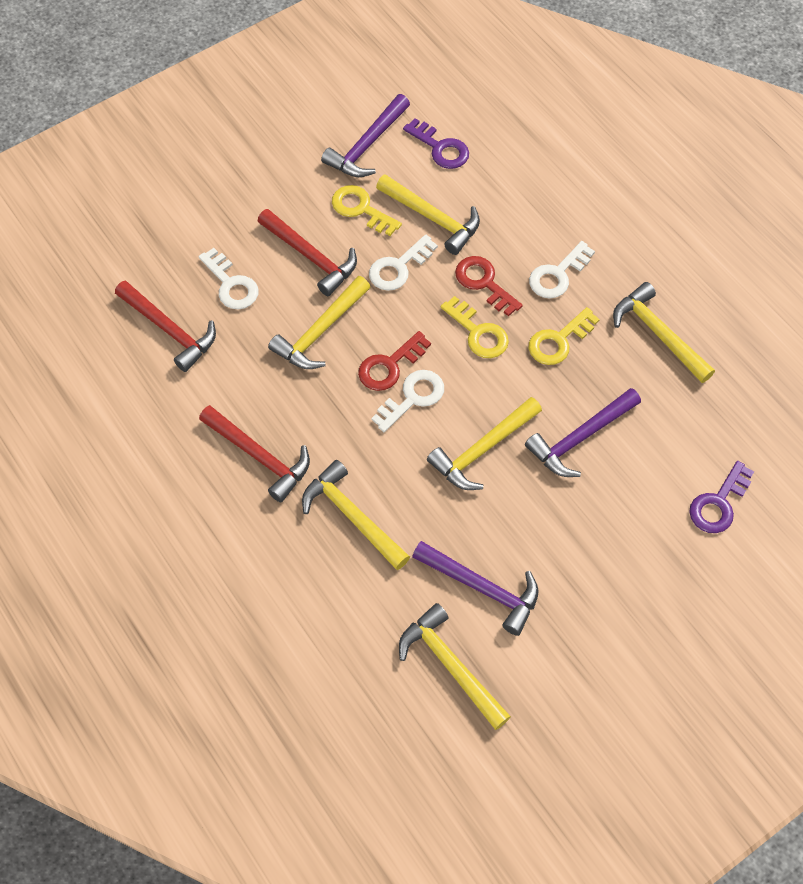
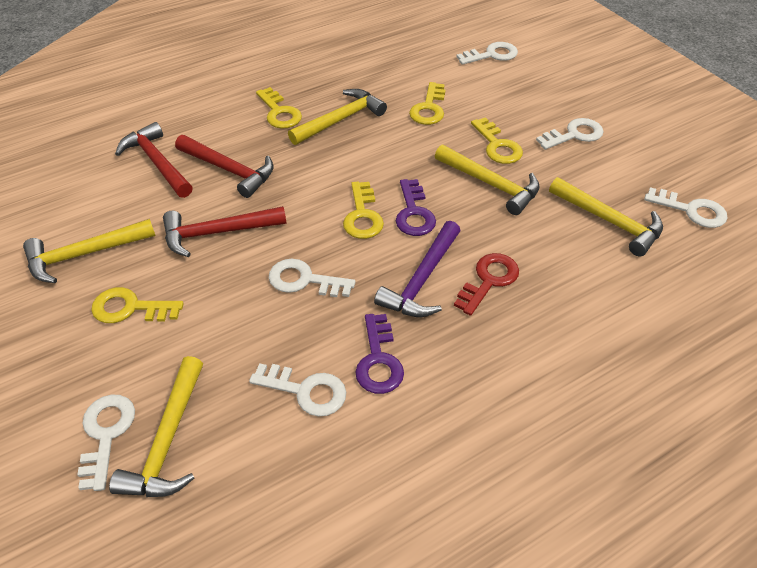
purple hammer: [321,94,410,177] [412,541,539,636] [525,388,641,477] = 3 -> [374,221,461,317] = 1
red key: [358,331,431,391] [455,256,523,317] = 2 -> [454,253,519,316] = 1
white key: [198,248,258,309] [369,234,438,291] [371,370,444,432] [529,241,595,298] = 4 -> [77,395,135,491] [249,363,346,417] [269,259,355,297] [456,42,518,65] [536,118,603,150] [644,187,728,228] = 6
yellow hammer: [268,276,370,369] [302,460,410,570] [376,174,480,255] [399,603,511,730] [427,397,542,490] [613,282,715,383] = 6 -> [23,219,156,283] [109,356,203,497] [288,89,387,145] [435,145,540,215] [549,177,663,256] = 5
yellow key: [332,185,402,236] [441,296,509,358] [529,307,600,365] = 3 -> [91,287,184,323] [256,87,302,129] [343,182,384,239] [409,82,446,125] [471,117,523,164] = 5

